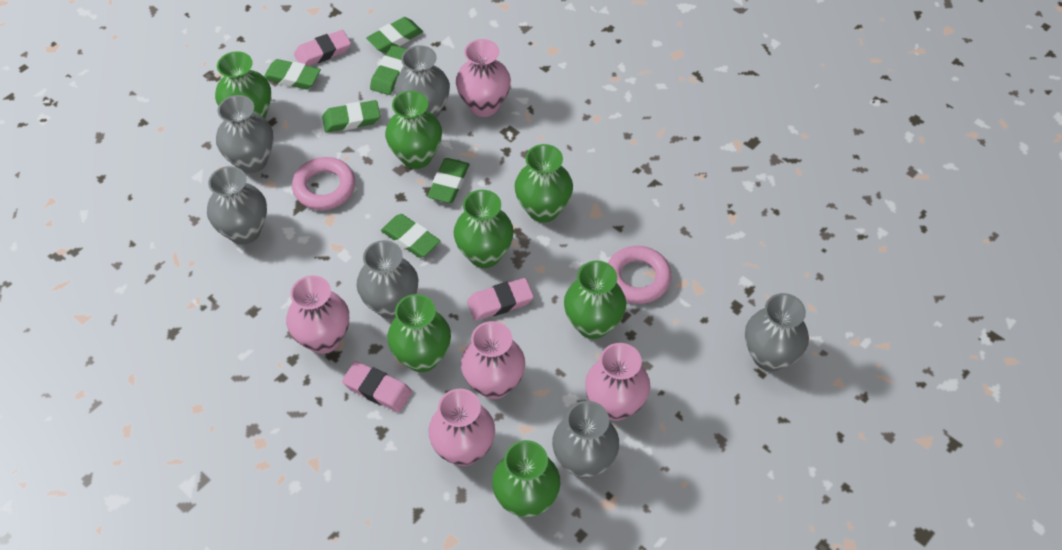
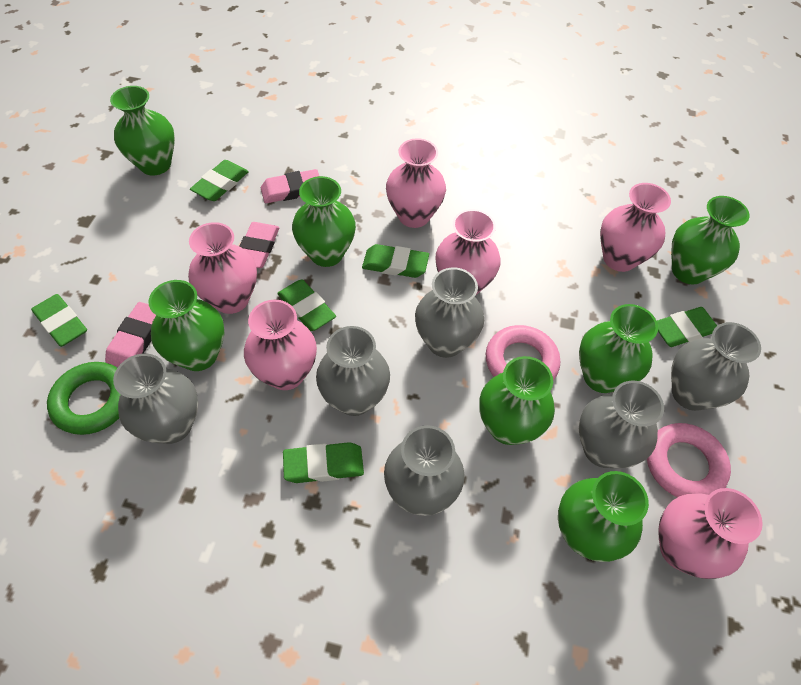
green ring: none = 0 -> [47,362,121,435] = 1
pink vase: [286,275,349,354] [428,389,495,466] [456,39,511,117] [461,321,525,399] [585,343,650,421] = 5 -> [188,222,257,314] [244,300,317,390] [386,138,446,228] [435,209,501,296] [600,183,671,272] [658,488,763,579] = 6

